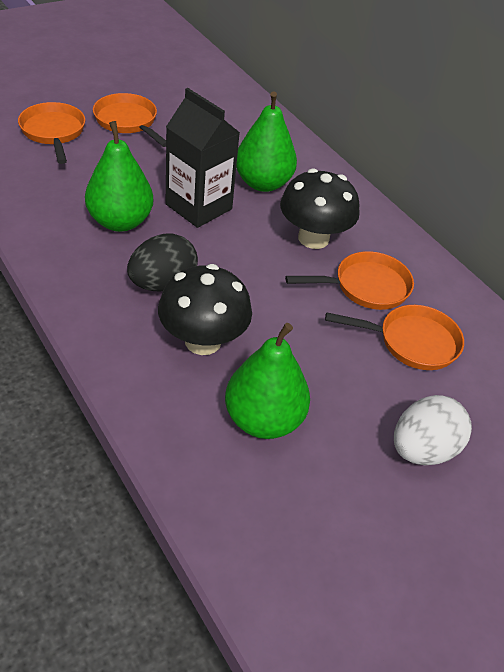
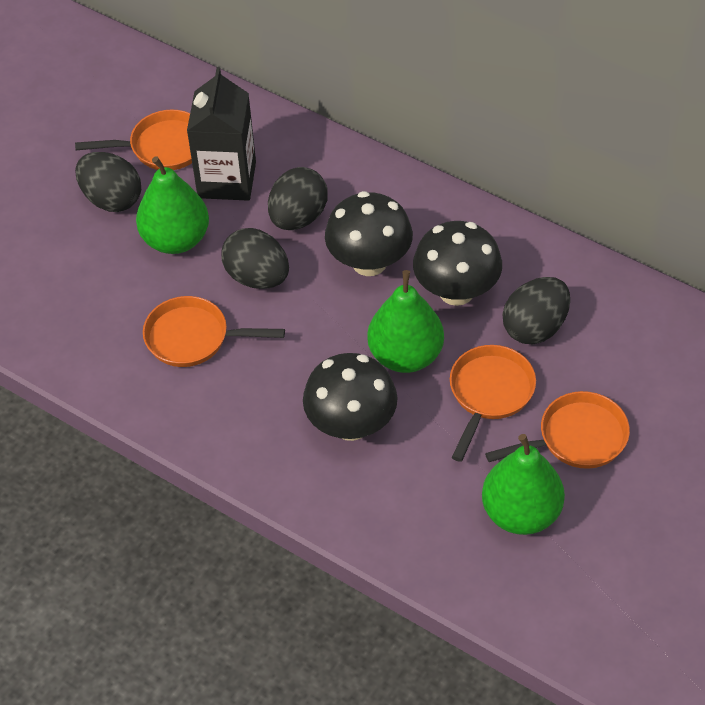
black egg: [127,233,198,292] = 1 -> [75,152,141,212] [221,228,289,289] [268,167,328,230] [503,277,570,344] = 4
black mushroom: [158,264,252,355] [280,169,360,249] = 2 -> [303,353,398,441] [325,191,413,276] [413,221,502,306] = 3
white egg: [394,395,472,465] = 1 -> none = 0

